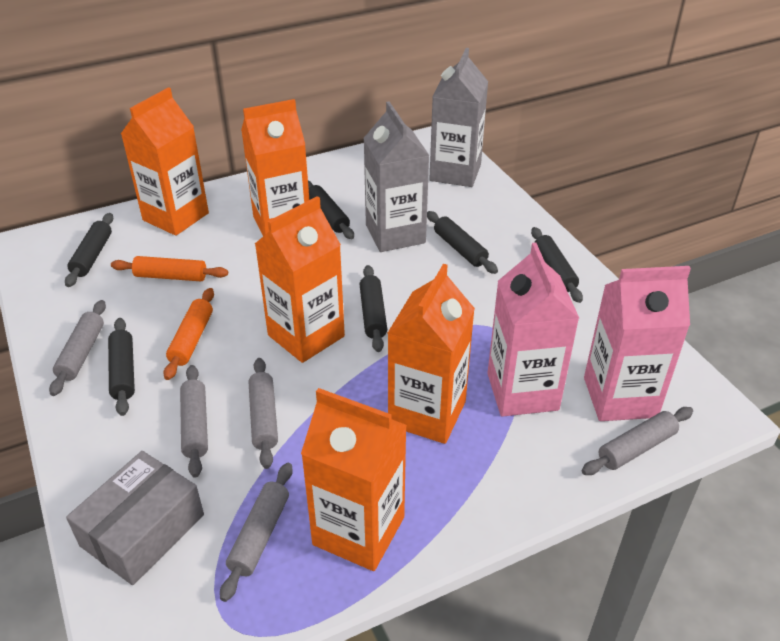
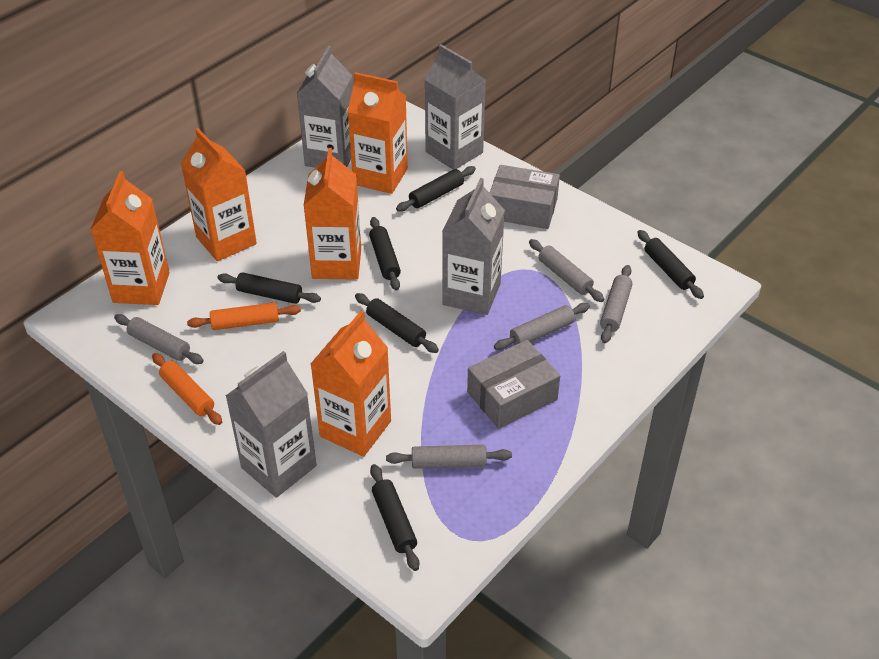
grey box: [66,451,204,585] = 1 -> [467,340,560,429] [490,165,560,229] = 2
grey carton: [363,101,430,252] [429,48,488,187] = 2 -> [226,351,316,498] [297,46,353,168] [424,44,486,169] [442,178,505,315] = 4
pink carton: [487,243,579,417] [584,266,691,421] = 2 -> none = 0

